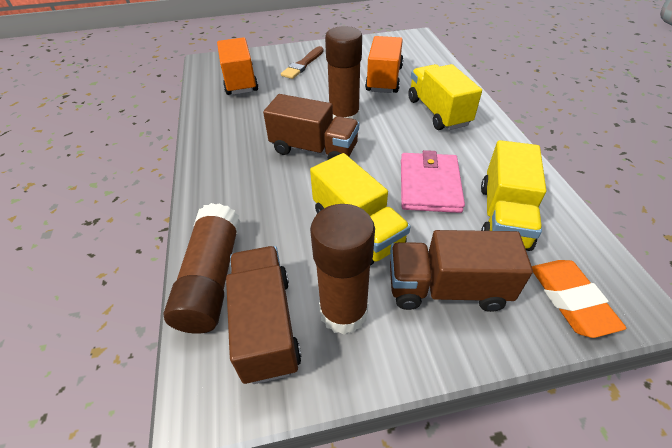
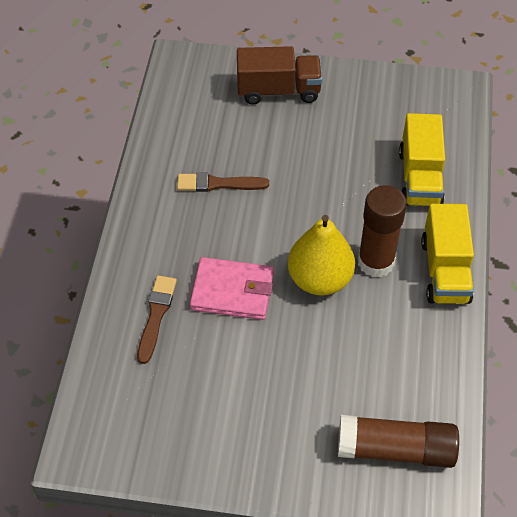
brown brush: [281,46,324,79] = 1 -> [137,275,177,364] [177,172,269,192] = 2
brown glue stick: [163,203,240,334] [310,204,375,335] [325,26,362,121] = 3 -> [338,415,459,468] [358,185,407,278] = 2
brown truck: [226,246,302,384] [263,94,359,160] [390,230,533,312] = 3 -> [237,46,322,105] = 1
orange eraser: [532,260,626,338] = 1 -> none = 0
orange truck: [217,37,258,95] [365,36,403,93] = 2 -> none = 0
yellow pear: none = 0 -> [288,215,355,296] = 1
yellow truck: [310,153,411,266] [408,64,482,130] [481,140,546,251] = 3 -> [399,113,445,206] [421,204,474,304] = 2

